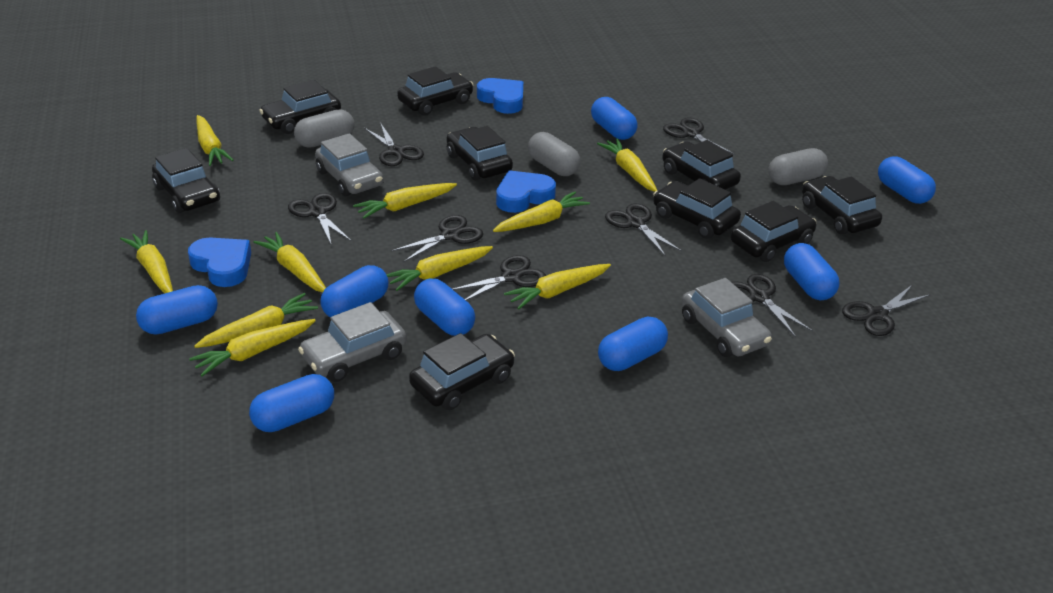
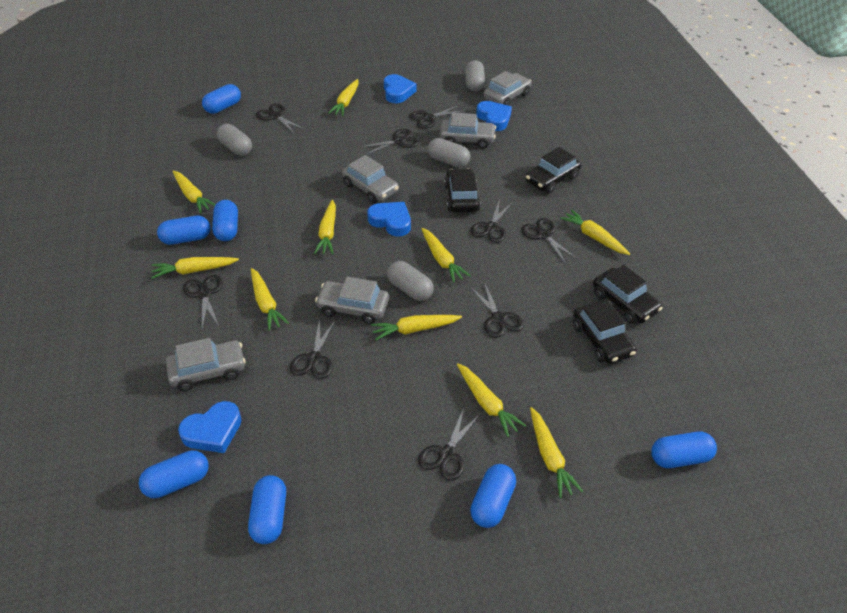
black car: [152,148,220,213] [259,80,341,134] [397,66,473,116] [409,333,515,410] [446,126,513,180] [653,178,741,239] [662,140,741,190] [730,201,817,262] [802,176,882,235] = 9 -> [444,168,481,212] [525,147,581,194] [573,301,636,364] [593,265,663,324] = 4
black scissors: [288,193,351,244] [364,122,424,166] [391,215,483,262] [452,255,546,301] [605,203,682,257] [663,118,736,155] [732,274,813,338] [842,284,931,336] = 8 -> [183,275,223,329] [256,104,304,134] [290,318,336,379] [359,129,419,155] [409,105,466,129] [418,408,481,481] [470,199,513,243] [470,282,524,338] [521,218,578,264] = 9
blue capsule: [136,285,218,335] [249,374,334,432] [320,265,389,317] [414,279,475,336] [591,97,638,140] [598,316,668,371] [784,243,839,300] [878,156,936,204] = 8 -> [139,450,209,498] [157,216,210,245] [202,84,241,114] [212,200,238,241] [248,475,286,544] [470,464,516,528] [651,431,717,468] = 7
blue heart: [188,238,251,287] [477,78,523,114] [496,170,556,213] = 3 -> [178,401,241,453] [367,202,411,236] [384,74,416,103] [476,101,512,131] = 4
grey capsule: [294,109,354,148] [528,132,580,176] [768,148,828,185] = 3 -> [217,124,252,156] [387,261,434,301] [428,138,470,168] [465,60,485,91] = 4
grey car: [298,302,407,382] [315,133,384,196] [682,278,772,357] = 3 -> [166,338,246,391] [315,276,389,324] [342,155,399,203] [440,112,496,149] [483,71,532,106] = 5

